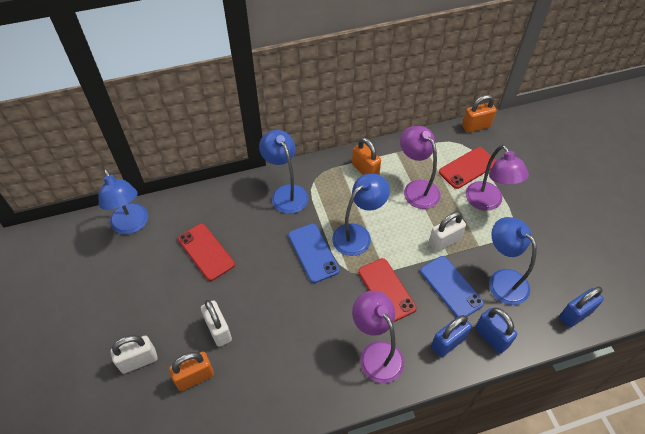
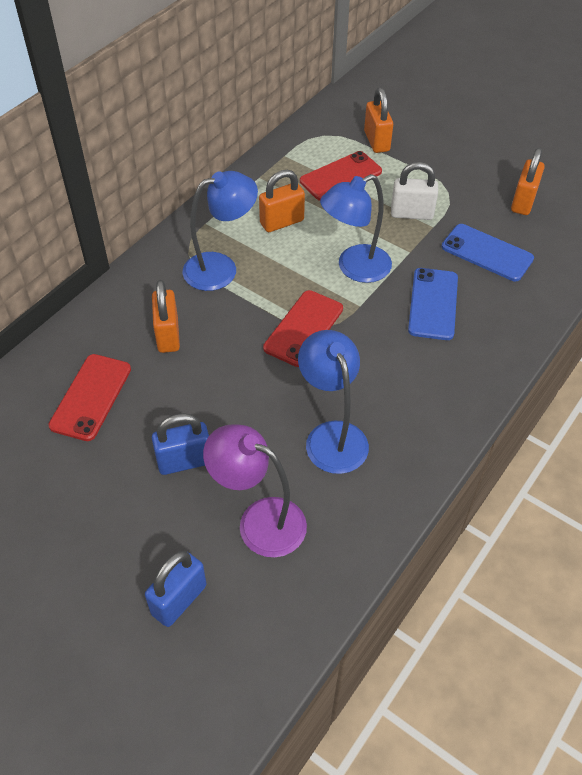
blue lamp: [99,169,148,234] [259,130,309,214] [332,174,390,256] [489,217,537,305] = 4 -> [183,171,258,291] [298,330,369,474] [320,174,392,283] = 3
blue padlock: [431,315,472,357] [475,308,517,354] [559,286,604,328] = 3 -> [145,551,206,627] [152,413,209,475] = 2
orange padlock: [169,352,214,391] [352,137,381,175] [462,95,497,133] = 3 -> [152,280,180,353] [259,170,305,232] [364,88,393,153] [511,148,545,215] = 4
purple lamp: [352,291,404,383] [400,126,441,209] [465,145,529,211] = 3 -> [203,424,307,557] = 1
white padlock: [111,335,157,374] [201,300,232,347] [429,212,466,252] = 3 -> [391,162,438,220] = 1

